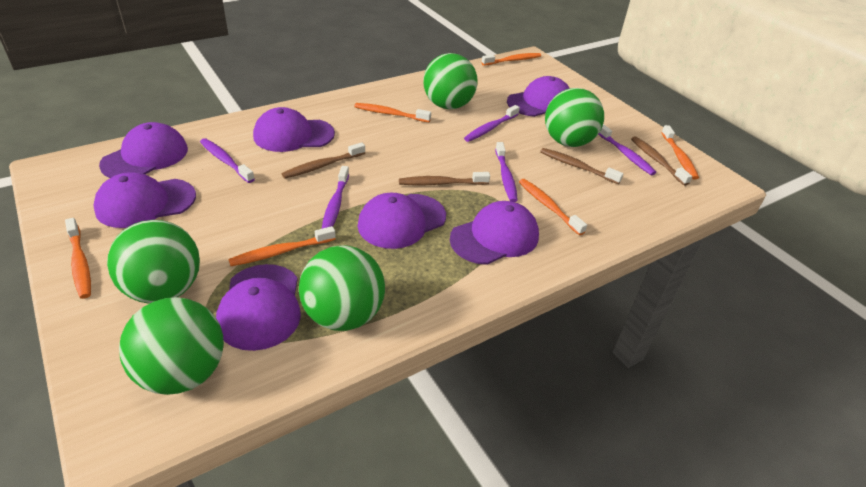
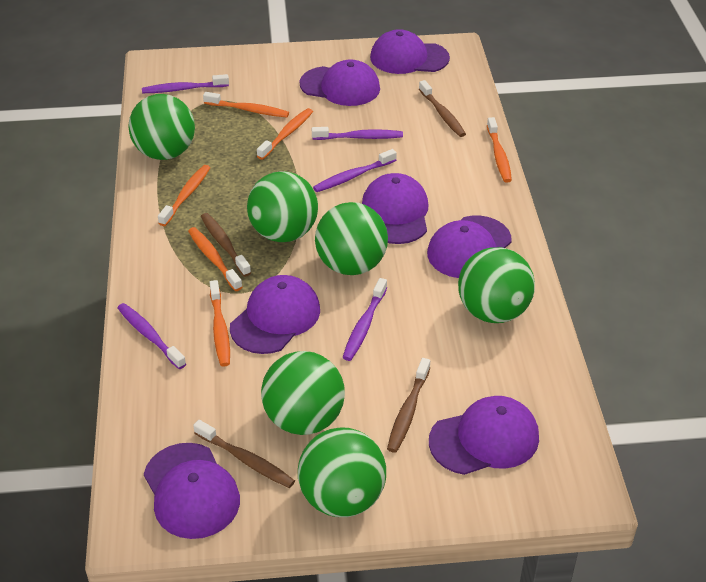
green ball: [107,220,200,304] [119,297,224,395] [299,245,385,331] [423,53,478,109] [545,88,604,147] = 5 -> [128,94,195,160] [247,171,318,242] [261,351,345,435] [298,427,386,517] [315,202,388,275] [458,247,535,323] = 6

